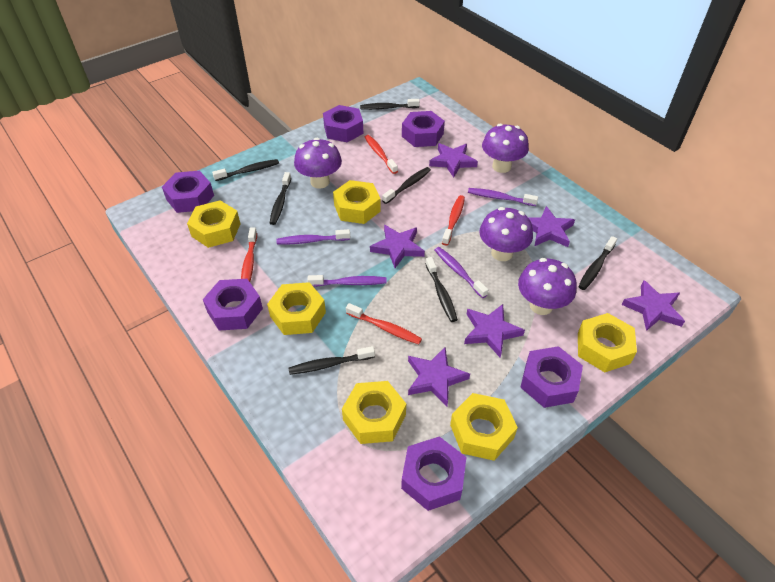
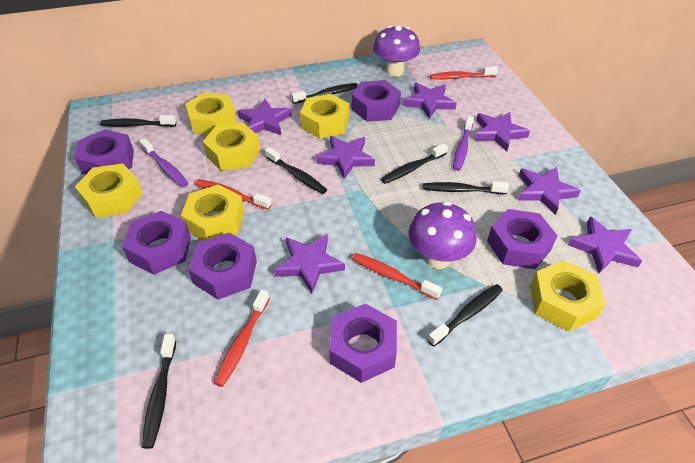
purple mushroom: [294,138,342,189] [479,207,533,261] [482,124,529,173] [518,258,576,315] = 4 -> [373,25,420,77] [408,201,477,269] = 2
purple star: [370,225,425,268] [408,347,470,406] [429,143,478,178] [464,304,525,357] [529,206,575,247] [622,280,685,331] = 6 -> [237,99,292,135] [274,234,345,293] [316,136,375,179] [403,83,457,119] [474,112,530,152] [518,167,581,215] [568,216,642,273] = 7
purple toothbrush: [276,229,350,245] [308,275,387,287] [435,247,488,298] [468,188,538,206] = 4 -> [139,138,189,187] [453,116,474,171] = 2

